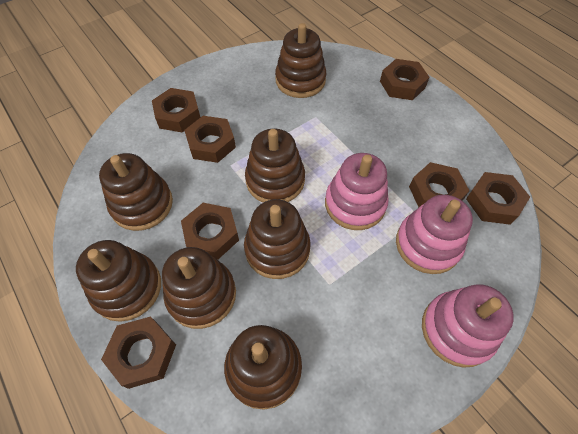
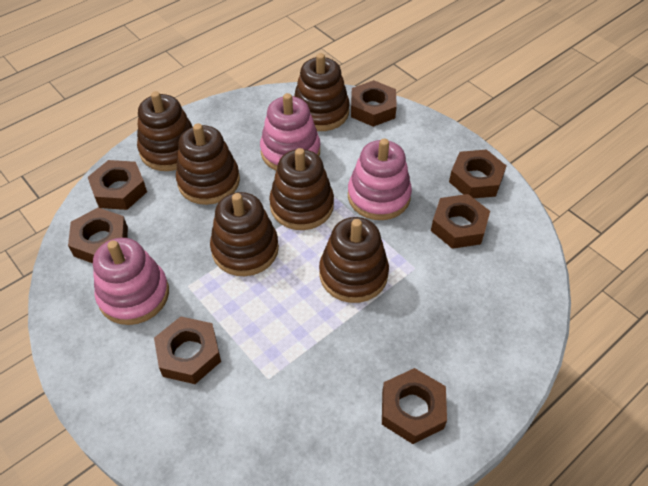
brown stacking toy: [76,240,161,322] [99,153,173,231] [162,247,236,329] [224,325,302,409] [244,199,311,279] [245,129,305,203] [275,23,326,98] = 7 -> [137,91,193,171] [176,123,240,205] [210,192,279,276] [269,148,334,230] [294,53,350,131] [319,217,389,303] = 6

